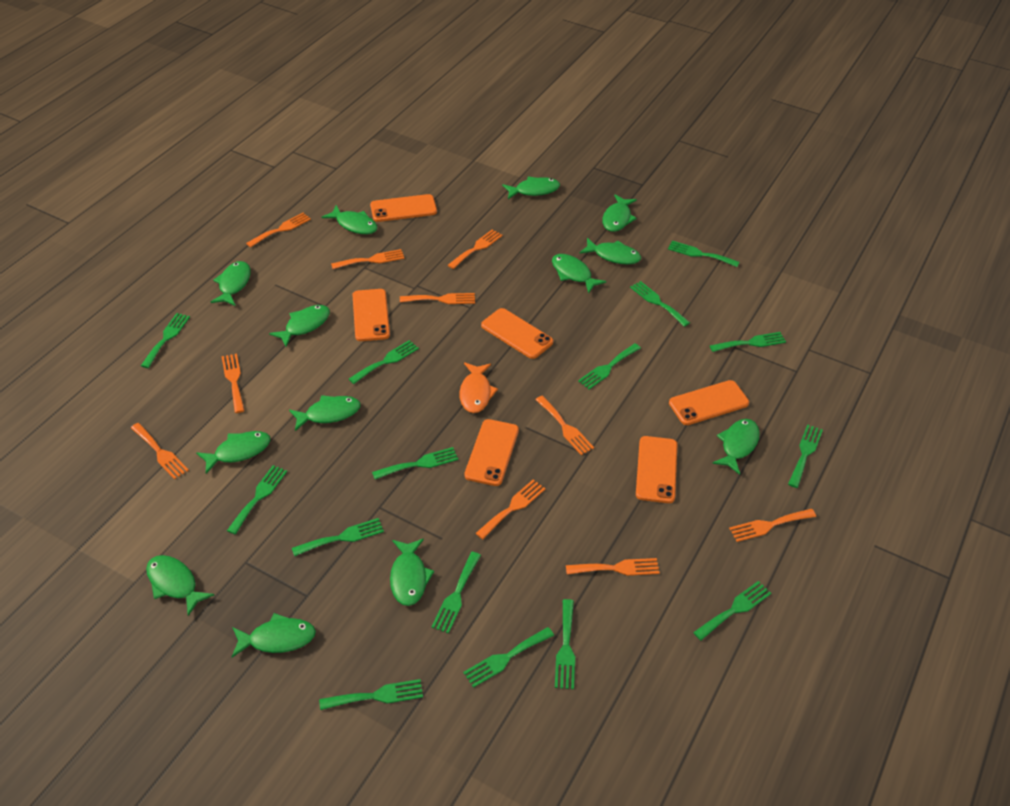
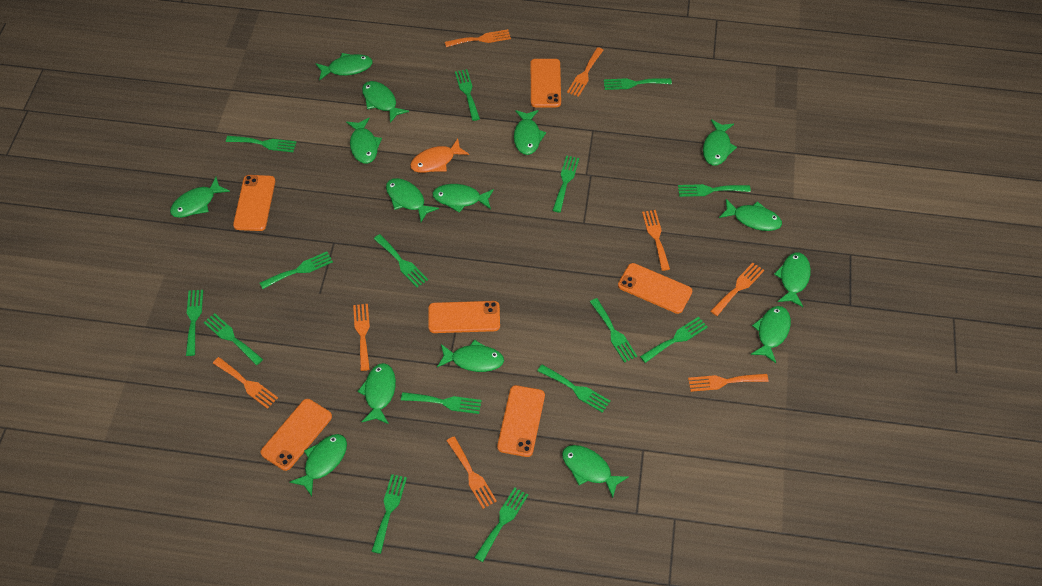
green fish: [146,555,214,616] [196,431,271,474] [211,261,251,306] [232,613,316,657] [269,305,330,347] [289,395,361,431] [322,205,377,234] [390,539,434,606] [502,176,560,199] [552,254,606,294] [579,238,641,264] [602,194,637,232] [712,419,760,475] = 13 -> [170,177,230,218] [289,434,347,496] [315,53,373,81] [346,118,382,164] [357,363,396,424] [362,81,409,123] [386,178,439,222] [432,184,494,213] [437,340,504,372] [514,110,546,155] [562,445,629,498] [703,119,737,166] [719,199,782,231] [750,306,791,363] [774,253,811,307] = 15
orange fork: [131,423,189,480] [221,354,245,413] [246,213,311,247] [331,249,405,269] [400,293,475,304] [448,229,503,269] [475,480,545,539] [535,396,594,455] [566,558,660,576] [729,509,816,542] = 10 -> [213,357,278,409] [353,304,370,371] [445,29,511,47] [447,436,497,509] [567,47,604,97] [642,210,670,271] [688,374,768,392] [710,263,764,316] = 8

